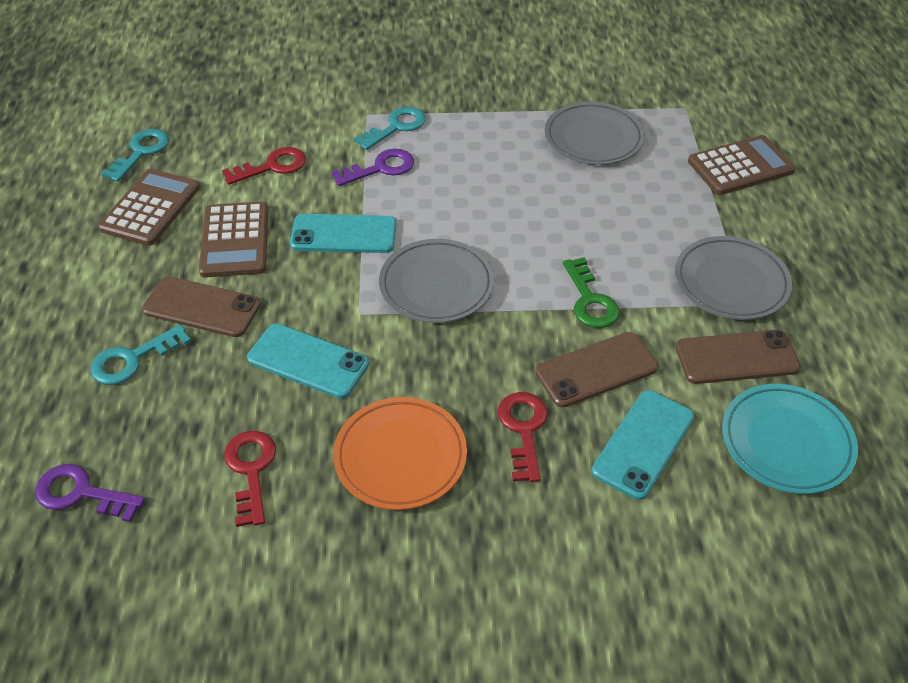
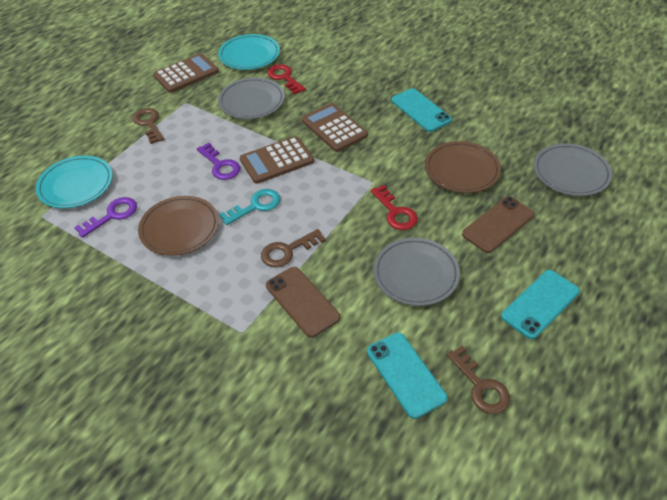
brown key: none = 0 -> [133,108,164,144] [261,229,326,268] [447,346,510,414] = 3
brown phone: [142,276,261,337] [535,332,658,408] [676,330,801,384] = 3 -> [266,267,340,338] [462,196,535,253] = 2
brown plate: none = 0 -> [138,196,219,256] [425,141,501,193] = 2
green key: [563,257,620,328] = 1 -> none = 0
orange plate: [333,397,467,510] = 1 -> none = 0
red key: [222,147,306,185] [224,431,276,527] [498,392,548,482] = 3 -> [267,64,306,95] [371,185,418,230] = 2
turquoise key: [91,324,191,385] [101,129,169,182] [354,106,426,150] = 3 -> [219,189,281,225] = 1
turquoise plate: [722,384,858,494] = 1 -> [36,156,113,208] [218,34,280,70] = 2

